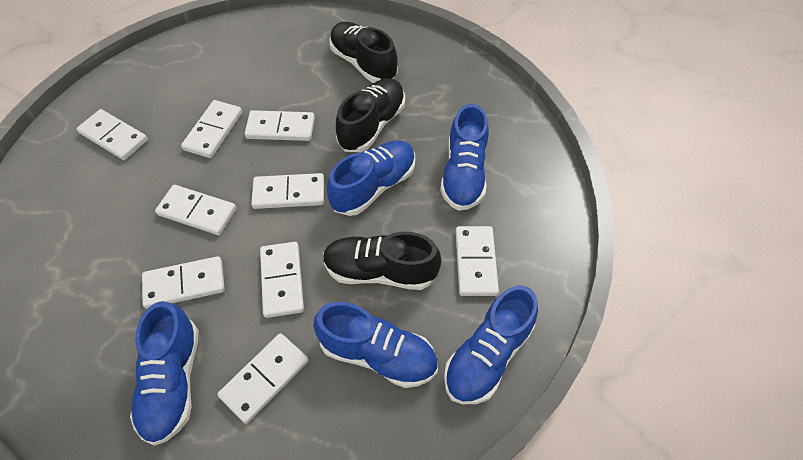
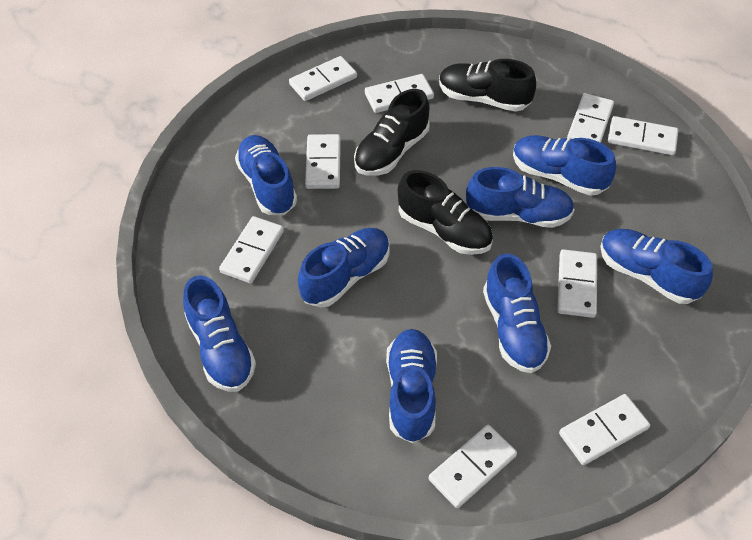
blue shoe: [130,301,199,446] [313,302,438,388] [327,140,415,216] [440,104,489,211] [444,285,538,404] = 5 -> [183,275,256,392] [235,135,297,215] [298,228,390,307] [386,329,437,443] [466,167,575,228] [483,253,551,373] [513,135,616,196] [600,229,713,304] = 8

